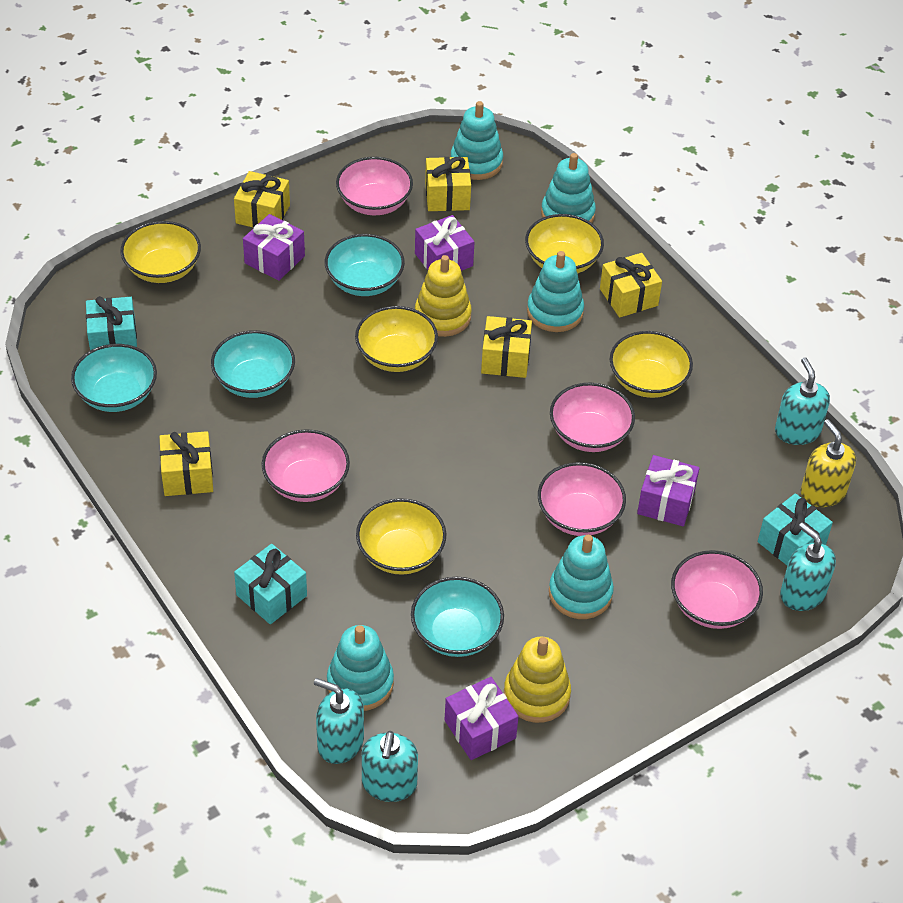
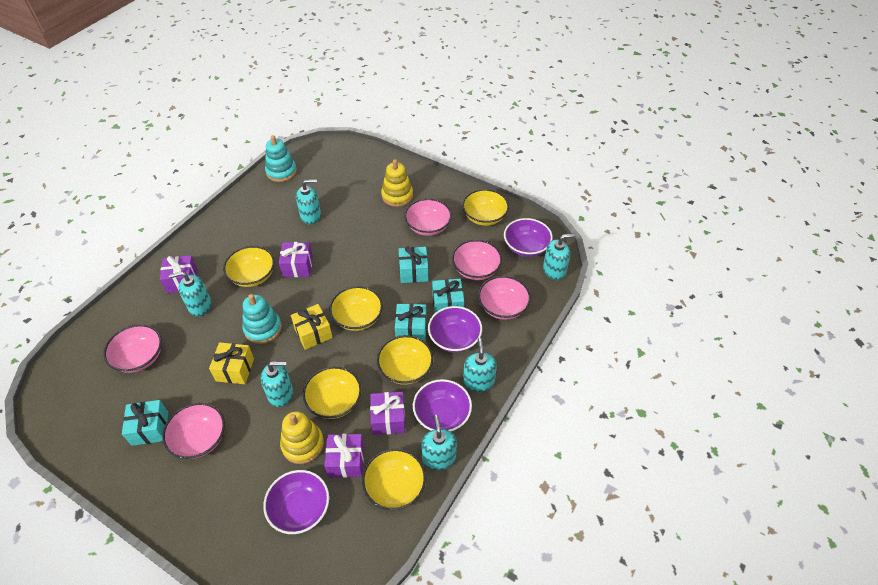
purple bowl: none = 0 -> [263,470,329,534] [413,379,472,432] [428,306,482,353] [504,218,553,257] = 4
turquoise bowl: [71,344,157,412] [211,330,295,398] [325,234,405,296] [411,577,504,657] = 4 -> none = 0
turquoise gift: [86,296,137,350] [234,544,307,624] [758,493,833,565] = 3 -> [122,400,168,446] [395,304,427,341] [399,246,428,283] [432,279,464,313] = 4
turquoise soap dispenser: [314,678,364,764] [362,731,418,802] [775,357,830,445] [780,522,836,611] = 4 -> [169,271,211,317] [261,361,293,407] [296,179,321,225] [421,415,457,470] [463,338,497,392] [543,233,575,280] = 6
turquoise stacking toy: [327,625,394,711] [451,101,503,180] [527,251,584,332] [541,153,596,223] [549,535,614,619] = 5 -> [243,294,282,344] [265,135,297,182] = 2
yellow bowl: [120,221,201,283] [355,306,438,372] [356,498,447,575] [525,214,604,273] [610,331,693,398] = 5 -> [223,246,275,287] [303,366,362,419] [329,286,383,331] [362,449,426,510] [377,335,433,385] [462,189,509,226] = 6
yellow gift: [159,431,213,496] [234,171,290,228] [425,157,471,211] [481,316,532,378] [600,253,662,318] = 5 -> [209,342,254,384] [291,304,333,350] = 2
yellow soap dispenser: [800,419,856,507] = 1 -> none = 0

